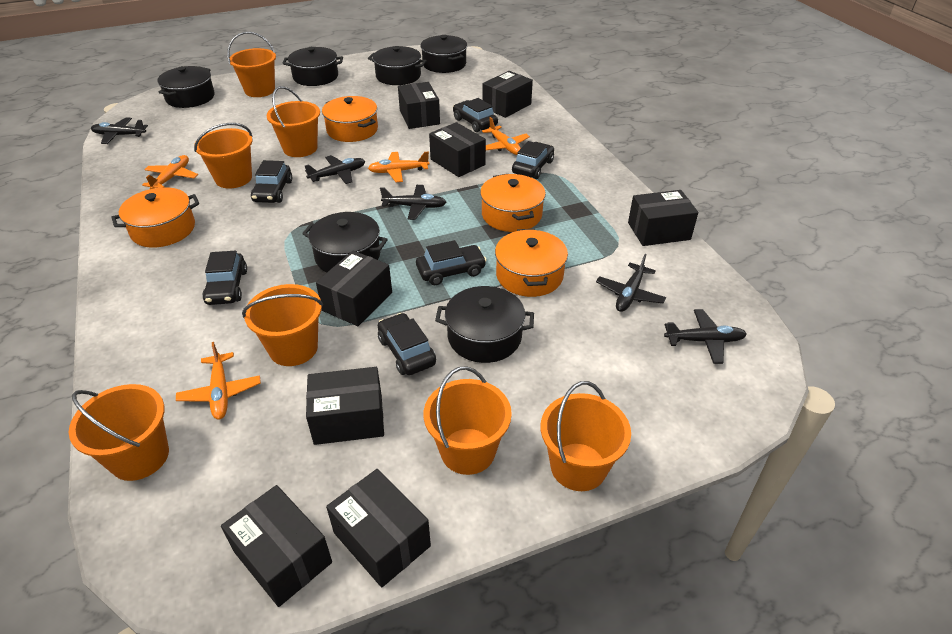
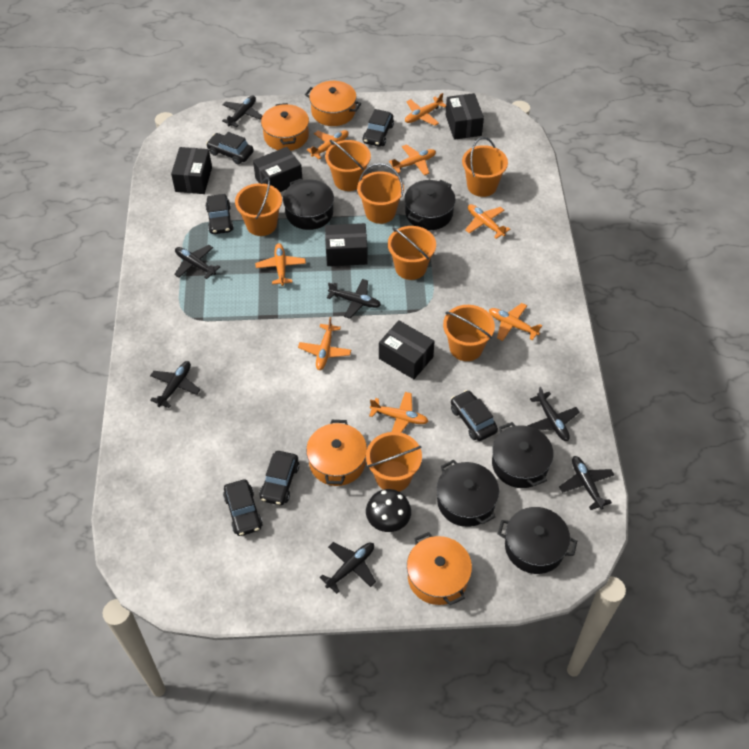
black box: [221,485,332,607] [306,367,384,445] [316,251,392,326] [326,469,431,587] [398,82,440,129] [429,122,486,177] [482,71,533,118] [628,190,698,246] = 8 -> [171,147,212,194] [253,147,303,192] [325,223,368,266] [379,320,435,379] [446,93,484,140] = 5
black mushroom: none = 0 -> [366,489,411,532] = 1
black plane: [91,118,148,144] [305,155,365,184] [380,185,446,220] [596,254,666,312] [664,309,747,364] = 5 -> [150,361,200,408] [174,245,220,279] [222,96,263,127] [320,542,376,594] [327,279,381,319] [527,387,580,441] [559,456,614,510] = 7
black pot: [157,66,215,108] [282,47,343,86] [302,212,388,272] [368,46,427,85] [420,35,467,73] [435,286,534,363] = 6 -> [283,179,334,230] [404,180,456,230] [437,459,499,527] [492,422,554,488] [498,507,577,574] = 5
orange plane: [142,155,198,189] [176,342,261,420] [368,151,429,182] [482,117,530,155] = 4 -> [255,243,306,286] [298,317,351,370] [307,130,349,159] [369,392,429,433] [389,144,436,175] [405,93,446,126] [465,204,510,239] [489,303,542,341] = 8

